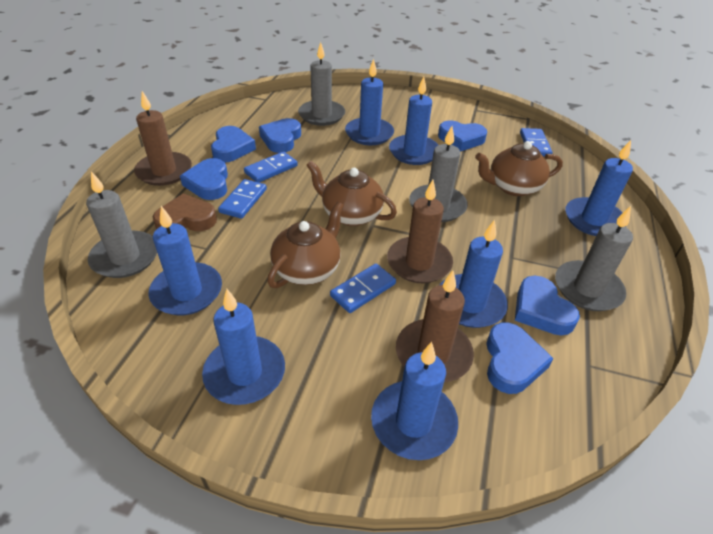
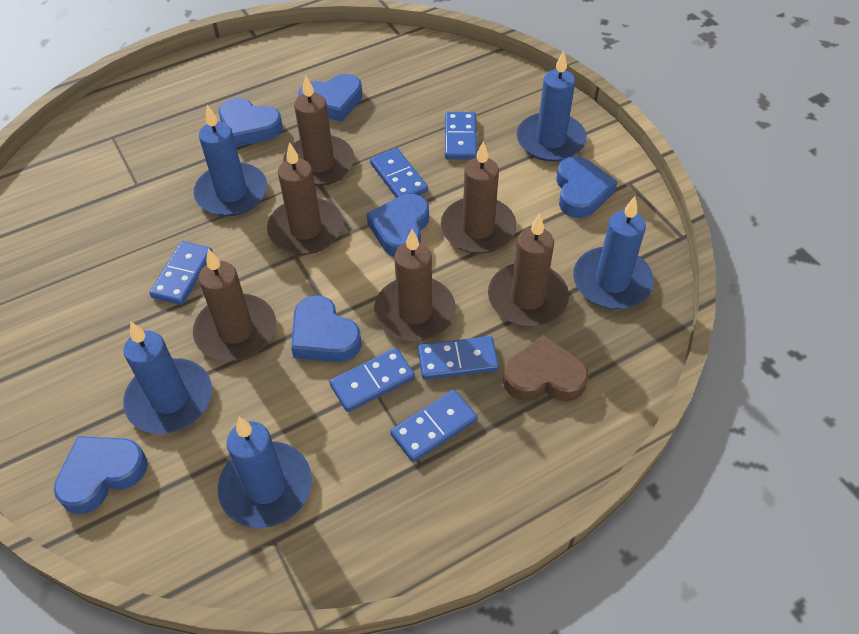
blue candle: [148,206,222,315] [202,289,285,405] [345,59,394,145] [371,342,458,460] [389,77,438,165] [440,220,508,328] [565,140,633,236] = 7 -> [123,322,212,434] [194,105,267,216] [218,417,312,528] [517,51,587,162] [574,196,654,309] = 5
blue domino: [218,179,267,219] [244,151,298,182] [330,264,396,313] [520,128,552,156] = 4 -> [150,241,213,305] [329,348,415,412] [370,148,428,198] [390,390,478,462] [418,336,499,380] [445,112,477,159] = 6
brown candle: [134,91,192,186] [387,180,453,283] [396,271,474,382] = 3 -> [193,248,276,361] [267,142,343,255] [283,75,354,186] [374,229,456,342] [441,141,517,254] [488,213,569,327] = 6
brown teapot: [267,202,344,288] [306,161,397,226] [475,141,563,196] = 3 -> none = 0
grey candle: [86,171,157,278] [298,42,345,126] [409,126,468,222] [555,206,633,311] = 4 -> none = 0

